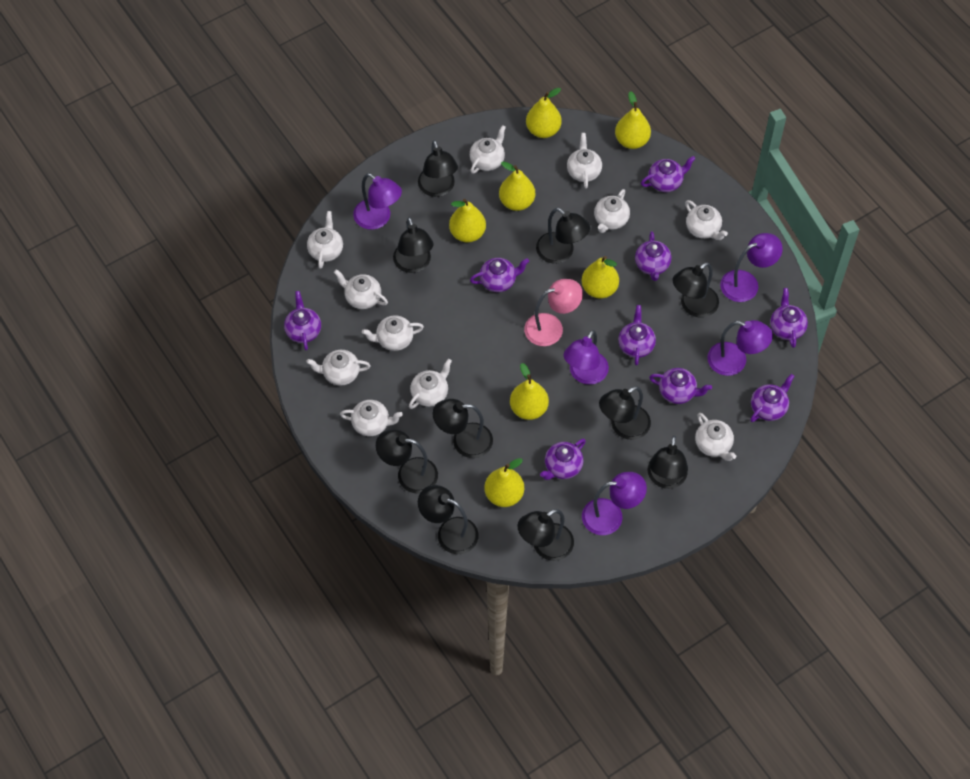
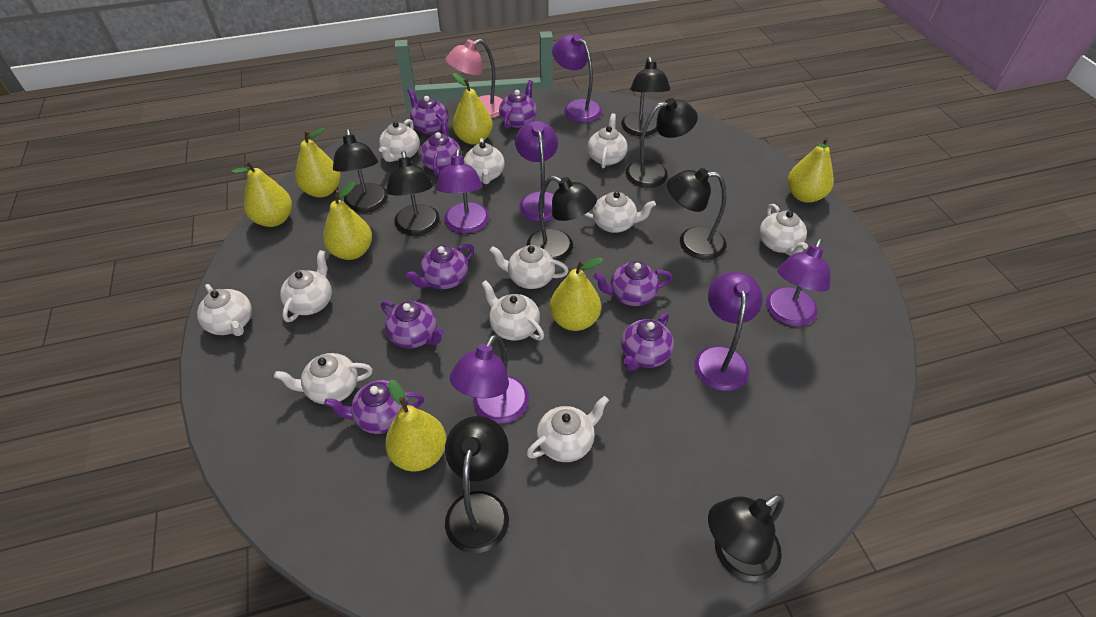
black lamp: [376,430,438,493] [393,217,434,273] [418,140,458,197] [418,485,479,554] [433,399,493,458] [517,509,574,561] [536,208,590,264] [599,386,651,440] [648,436,688,489] [673,262,719,318] = 10 -> [333,129,388,213] [386,151,440,236] [445,416,509,553] [527,176,597,261] [621,57,670,136] [626,98,698,188] [667,168,727,260] [708,494,785,581] = 8
purple lamp: [353,173,402,230] [563,330,609,385] [582,472,647,535] [707,320,773,376] [720,233,783,302] = 5 -> [436,149,489,234] [450,334,529,424] [515,121,558,222] [552,34,602,122] [694,272,763,391] [766,238,830,326] = 6
purple teapot: [284,291,321,350] [470,258,529,292] [540,439,586,480] [618,305,656,366] [635,231,671,281] [641,156,696,192] [649,368,712,404] [750,374,794,422] [770,288,808,348] = 9 -> [324,380,424,434] [381,301,444,348] [406,244,474,289] [407,88,449,134] [420,119,461,175] [499,80,537,129] [593,262,673,306] [621,312,674,371] = 8

